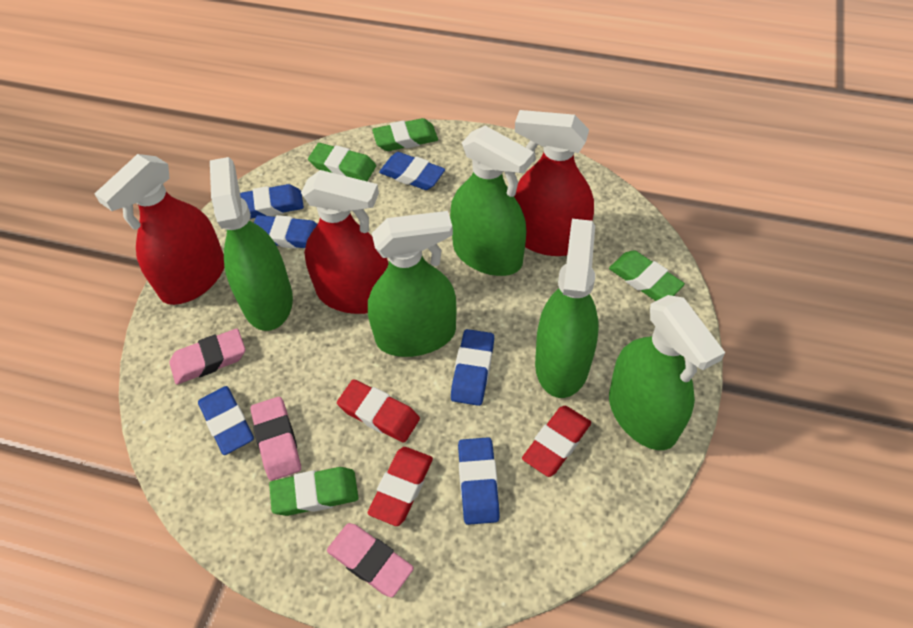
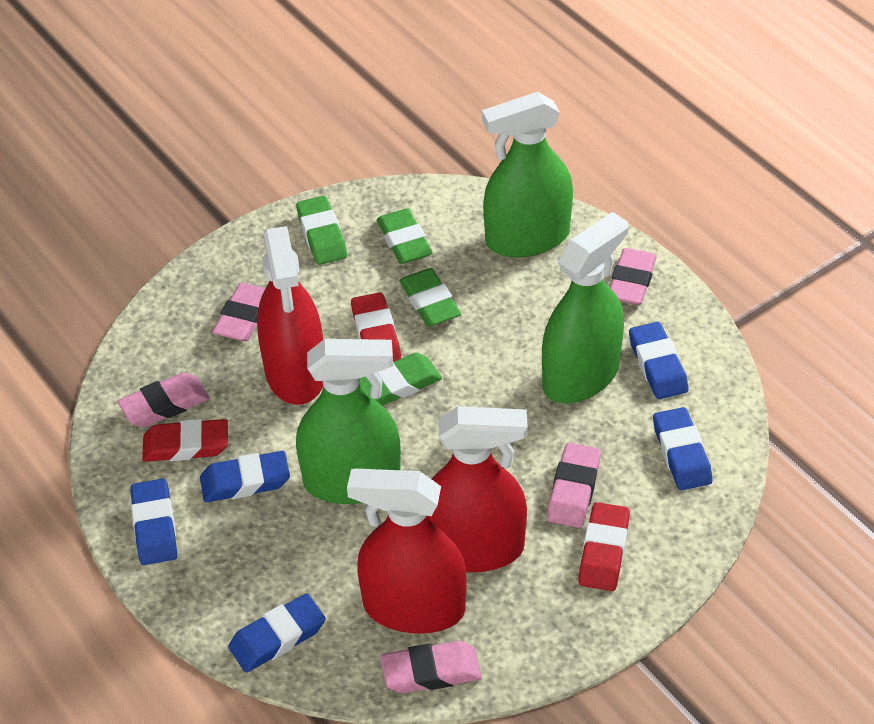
blue eraser: [198,386,254,455] [240,184,304,219] [254,215,317,249] [379,152,445,190] [451,329,494,406] [458,437,500,525] = 6 -> [130,479,177,565] [200,451,290,502] [228,593,326,673] [629,322,689,399] [653,407,712,490] = 5
green spray bottle: [210,157,293,331] [368,211,457,357] [450,126,534,276] [535,219,598,398] [609,295,725,450] = 5 -> [296,339,401,504] [482,92,573,258] [542,212,628,404] = 3
pink eraser: [169,329,245,384] [250,397,301,481] [327,523,414,597] = 3 -> [118,372,209,427] [212,283,265,341] [381,641,481,693] [547,443,601,528] [610,248,657,305] = 5

